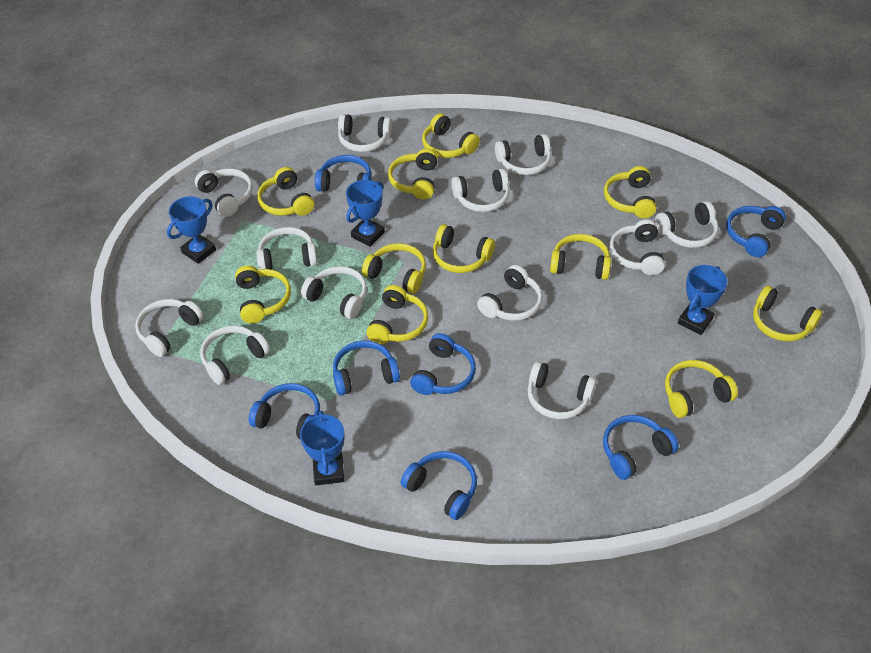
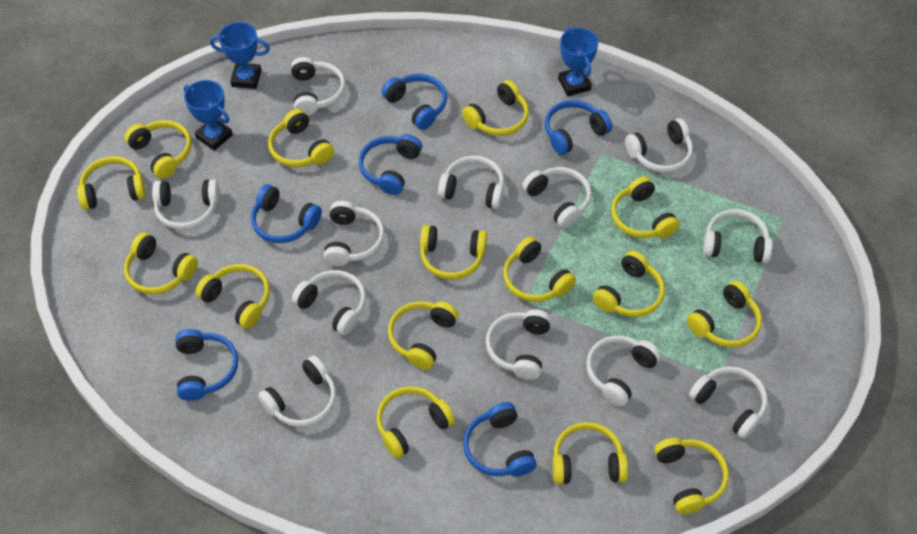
blue headphones: [249,383,320,439] [315,155,372,192] [333,340,400,396] [401,451,477,520] [410,333,476,395] [603,415,679,480] [726,206,786,257] = 7 -> [175,329,238,401] [251,184,322,243] [359,134,422,195] [382,74,447,130] [463,402,537,477] [545,100,612,155] = 6
blue trophy: [167,196,216,264] [300,410,345,485] [346,180,385,247] [678,265,727,335] = 4 -> [184,80,233,151] [210,22,270,89] [558,27,598,96] = 3
yellow headphones: [235,266,291,324] [257,167,314,216] [362,243,426,294] [366,285,428,344] [388,149,438,200] [422,113,480,158] [433,224,495,273] [550,234,611,280] [604,166,657,218] [665,360,738,418] [753,285,823,341] = 11 -> [77,156,146,210] [124,233,198,294] [125,120,192,179] [195,264,270,329] [268,109,334,167] [376,386,455,459] [388,301,459,370] [420,225,487,279] [462,80,529,136] [503,237,576,302] [552,422,628,484] [593,251,665,317] [611,176,680,238] [654,438,729,514] [687,281,762,347] = 15

